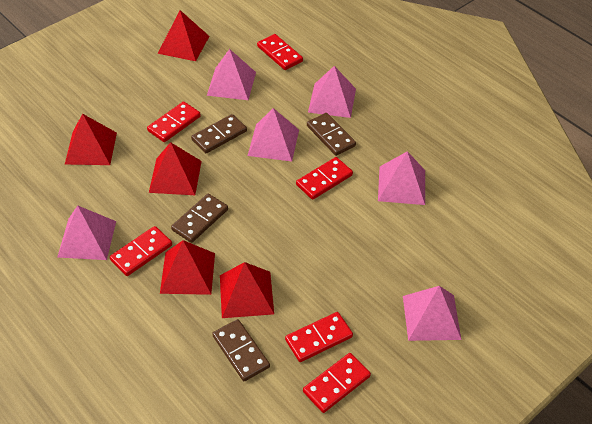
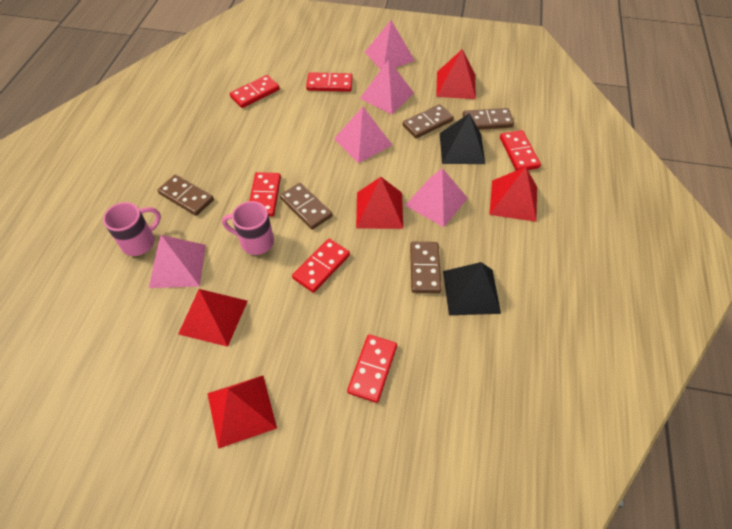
black pyramid: none = 0 -> [440,113,485,164] [443,262,501,315] = 2
brown domino: [171,194,228,243] [191,114,247,153] [212,319,270,381] [307,113,356,156] = 4 -> [157,175,214,216] [280,183,332,230] [403,104,454,138] [410,242,442,293] [462,108,514,130] = 5
pink mug: none = 0 -> [103,202,161,256] [222,201,274,255] = 2
pink pyramid: [57,205,116,260] [207,49,256,100] [248,108,299,161] [308,66,356,118] [378,151,425,205] [403,286,461,341] = 6 -> [149,235,206,288] [334,107,392,163] [360,59,414,114] [365,20,415,70] [405,168,468,227] = 5

